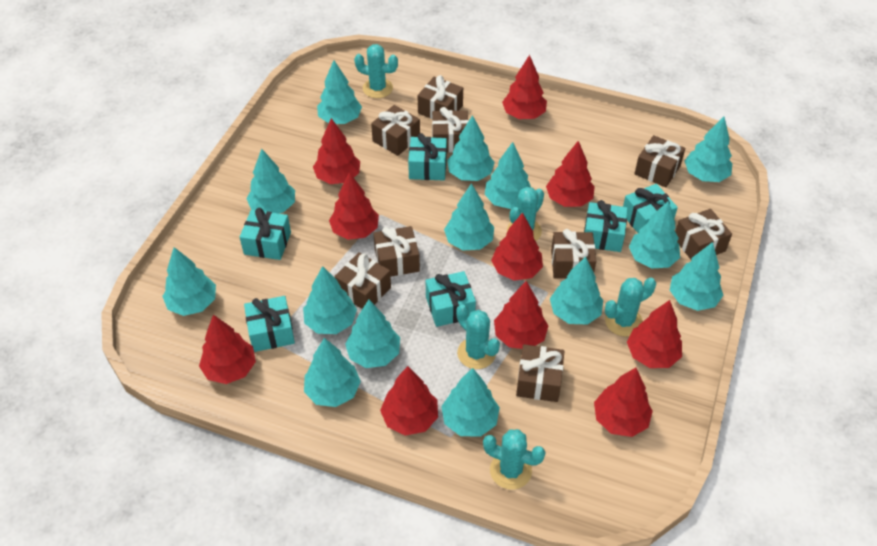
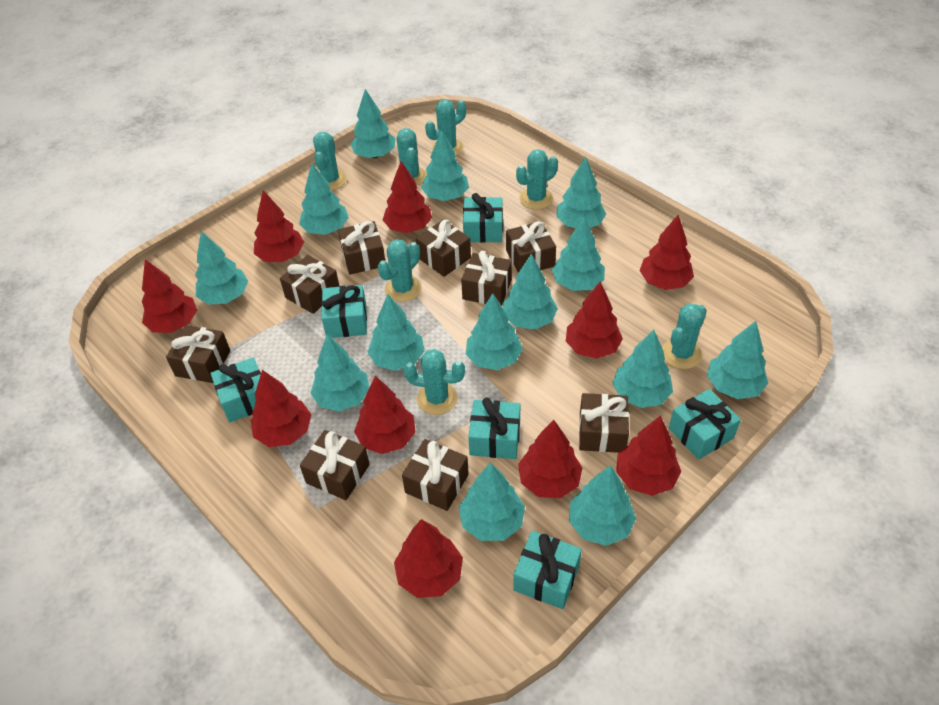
turquoise cactus: [354,44,398,98] [456,304,500,369] [483,429,546,490] [507,187,544,241] [605,278,656,337] = 5 -> [313,132,347,190] [378,239,422,302] [394,128,427,186] [403,349,465,415] [425,100,466,156] [516,149,558,210] [662,303,707,369] = 7

